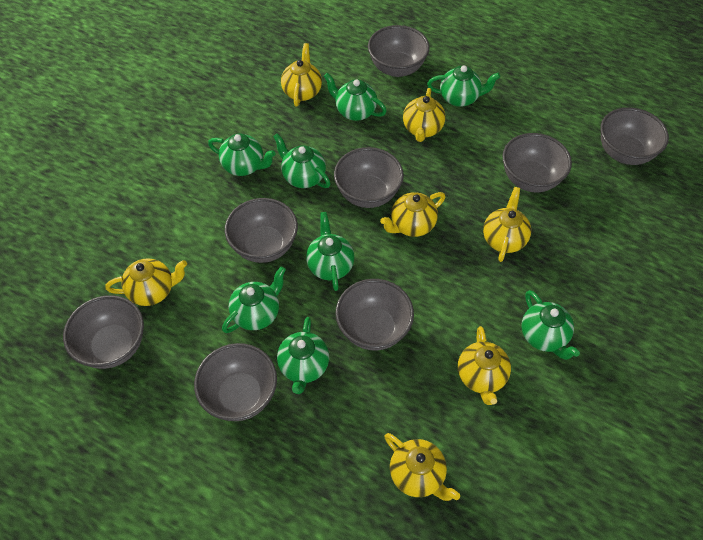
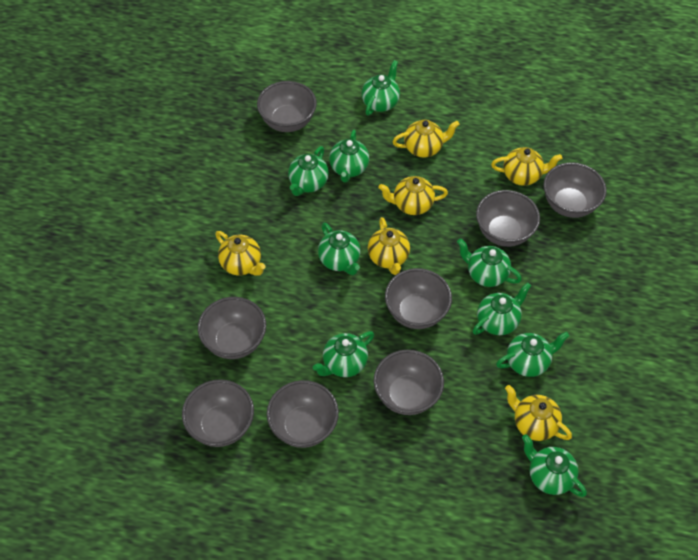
green teapot: [208,133,276,176] [222,267,286,333] [273,133,331,188] [277,317,329,394] [306,212,354,291] [324,73,387,121] [427,65,500,107] [521,290,580,360] = 8 -> [288,146,329,196] [312,331,374,377] [318,222,361,275] [329,130,369,183] [361,60,400,116] [457,239,522,287] [473,282,531,335] [496,332,569,377] [522,434,587,497] = 9
yellow teapot: [105,258,187,306] [281,43,322,107] [380,192,445,237] [384,433,460,501] [403,88,446,142] [458,326,511,405] [483,187,531,262] = 7 -> [215,231,266,276] [368,217,410,275] [379,176,448,215] [392,120,460,158] [491,147,562,186] [505,385,572,441] = 6

